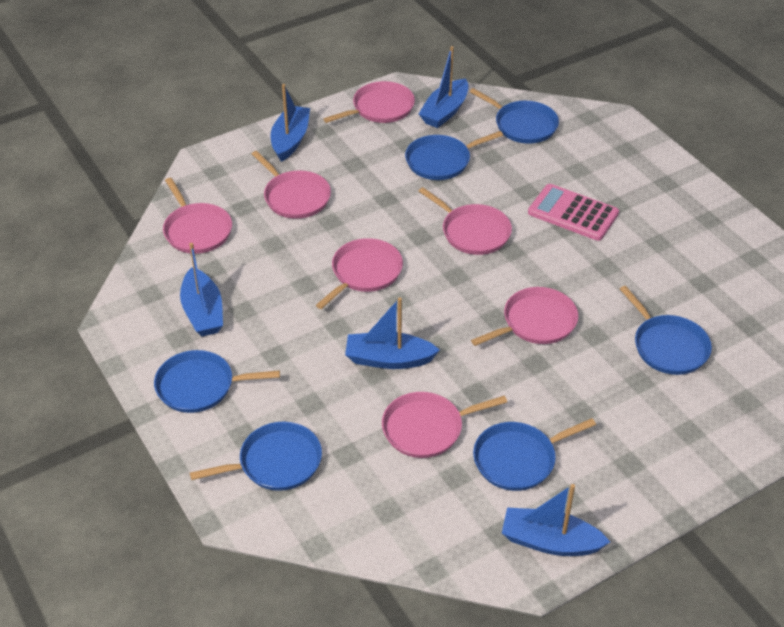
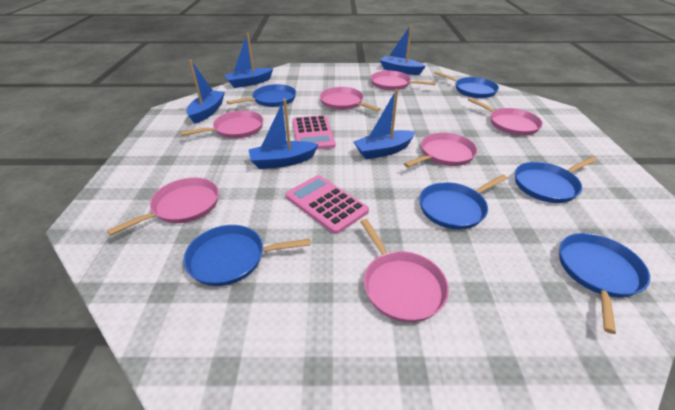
pink calculator: [528,184,619,241] = 1 -> [285,175,369,234] [292,115,335,150] = 2

